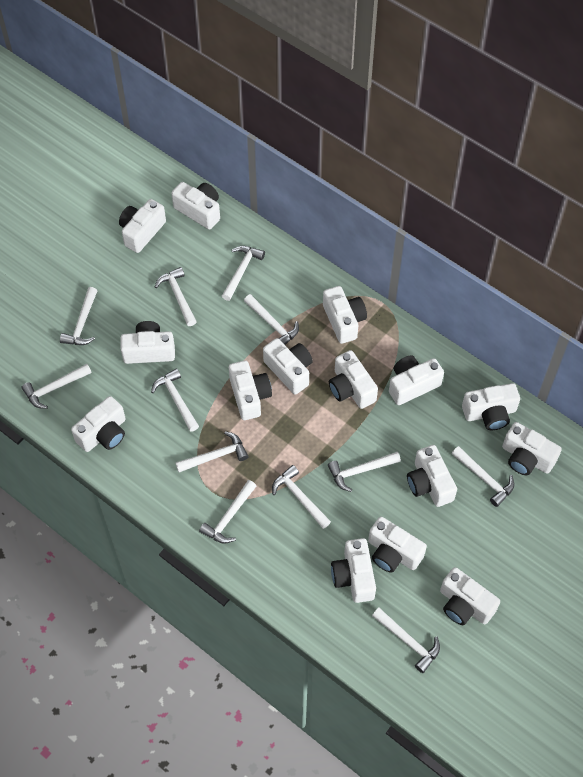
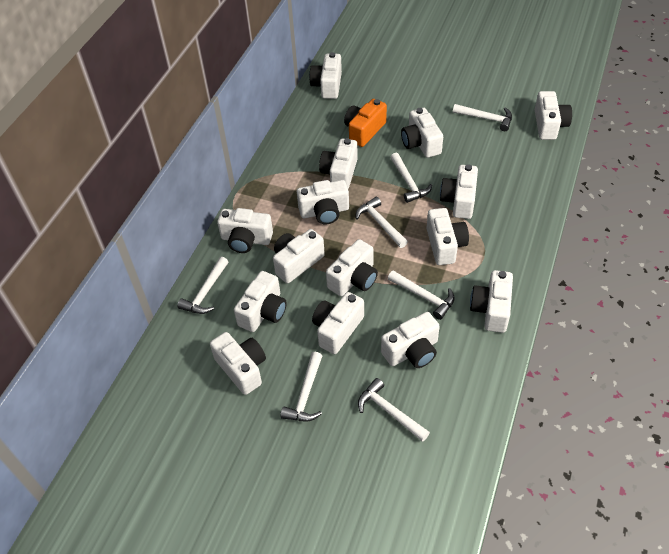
orange camera: none = 0 -> [344,99,387,147] = 1
white hammer: [21,364,92,409] [60,287,98,345] [151,368,199,432] [155,267,197,326] [176,431,249,472] [199,480,256,544] [222,246,265,301] [244,294,299,345] [272,465,331,529] [328,452,401,492] [372,608,440,673] [452,446,514,507] = 12 -> [177,257,228,314] [280,352,322,422] [356,197,408,248] [358,378,430,442] [388,270,455,320] [390,153,432,203] [453,104,512,131] = 7

